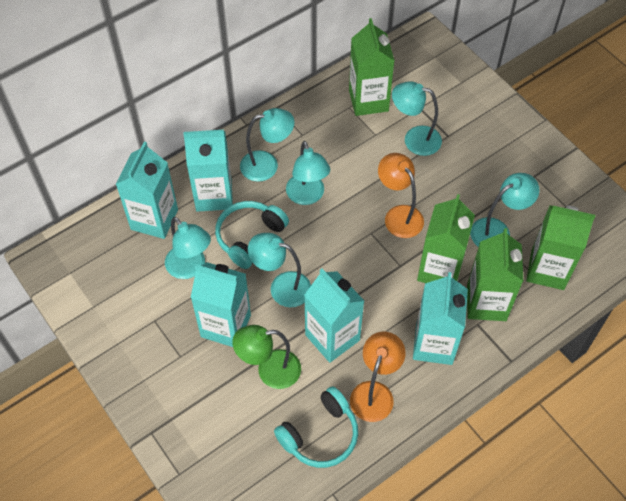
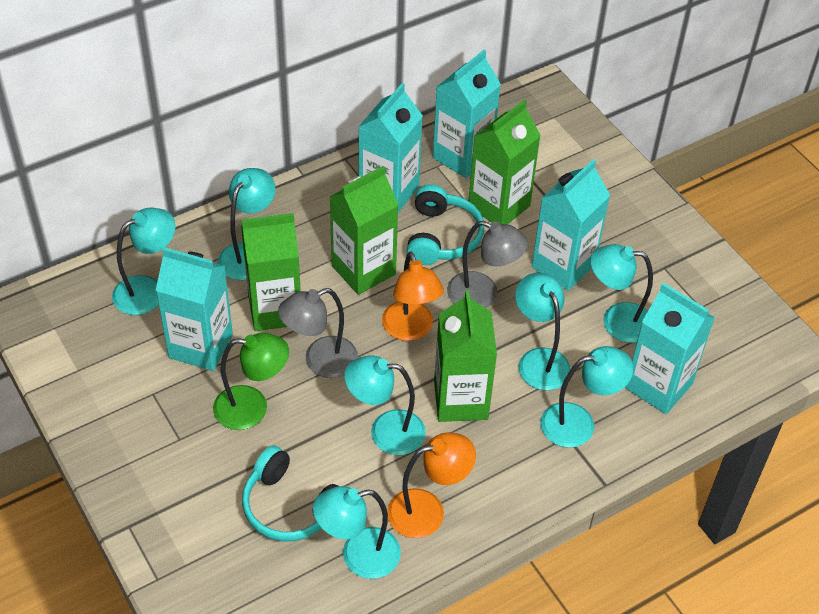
grey lamp: none = 0 -> [278,288,358,378] [447,221,528,308] = 2
turquoise lamp: [165,217,211,279] [240,108,295,182] [248,233,311,307] [286,141,330,205] [392,81,442,156] [470,173,539,247] = 6 -> [112,208,176,315] [218,168,276,280] [313,486,401,579] [344,355,426,455] [515,273,571,390] [540,346,633,448] [590,244,653,343] = 7

